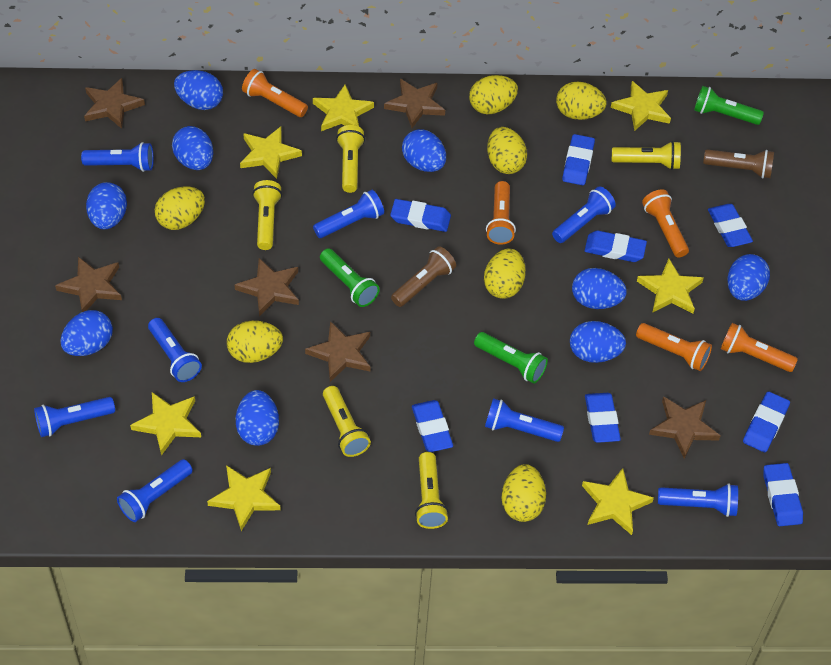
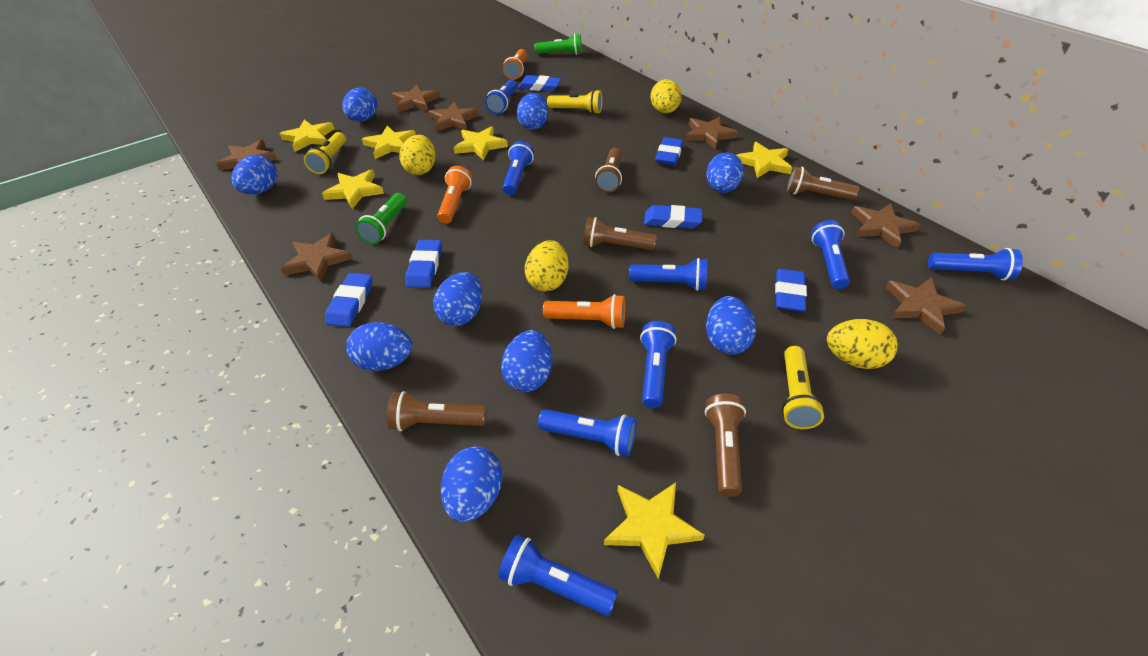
blue eraser: [390,199,451,232] [412,400,453,452] [562,134,595,185] [585,231,647,262] [585,393,621,443] [708,204,753,247] [743,392,790,452] [764,463,803,526] = 8 -> [325,273,372,327] [405,240,442,288] [518,75,561,92] [644,205,702,229] [655,137,683,165] [775,269,807,312] = 6
brown flashlight: [391,246,456,307] [703,149,774,179] = 2 -> [387,391,487,431] [583,217,657,250] [595,148,622,193] [705,394,746,497] [787,166,859,200] = 5
brown star: [55,257,122,312] [84,78,145,129] [235,258,299,316] [305,321,371,382] [384,79,445,128] [649,396,720,459] = 6 -> [216,140,277,171] [281,233,352,282] [391,85,440,112] [428,102,479,132] [685,117,738,149] [851,203,921,249] [885,278,967,335] = 7
green flashlight: [320,248,380,307] [474,332,548,383] [694,86,764,125] = 3 -> [355,193,407,244] [535,33,582,55] = 2
orange flashlight: [242,69,308,117] [486,181,516,245] [636,323,712,371] [642,189,689,258] [721,323,798,372] = 5 -> [437,166,472,224] [503,49,527,80] [543,294,625,329] = 3
yellow egg: [155,186,205,230] [227,321,283,363] [469,75,518,114] [484,248,526,299] [487,127,527,174] [501,464,546,522] [556,82,606,120] = 7 -> [399,135,436,175] [525,240,569,291] [650,79,682,113] [827,319,898,369] = 4
yellow flashlight: [252,180,282,250] [323,386,371,457] [336,125,365,193] [415,452,449,529] [612,141,681,170] = 5 -> [304,132,346,174] [547,90,602,114] [781,346,824,429] = 3
yellow star: [130,392,201,456] [207,465,281,531] [240,127,302,179] [313,85,374,131] [582,468,654,535] [611,81,671,131] [637,259,703,314] = 7 -> [279,120,335,152] [322,169,384,209] [362,126,416,159] [454,126,508,160] [604,482,705,579] [736,142,792,178] = 6

